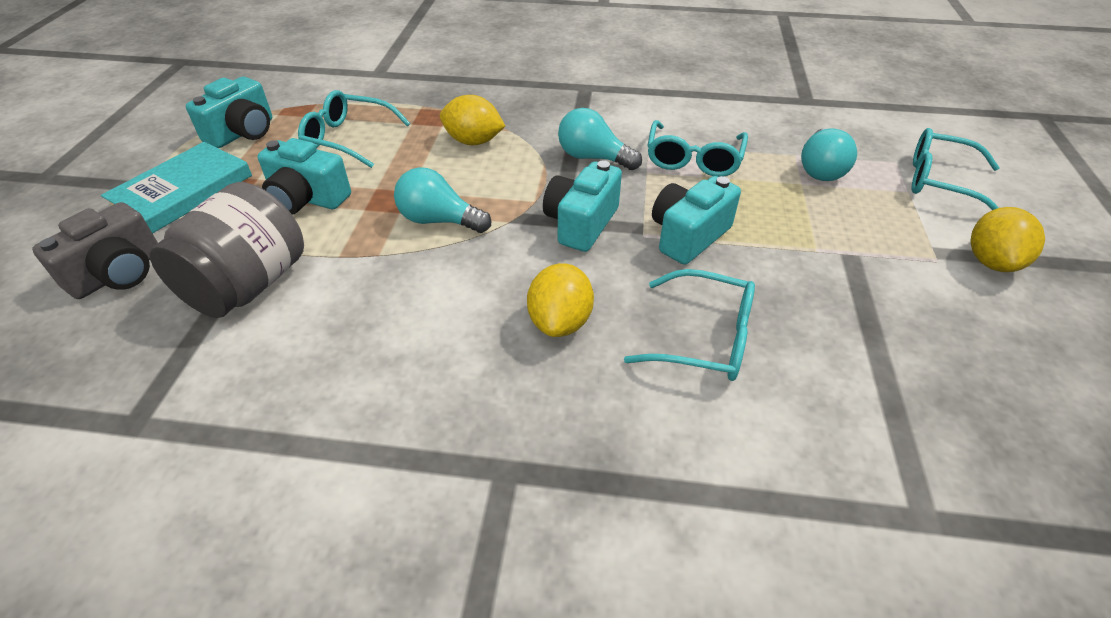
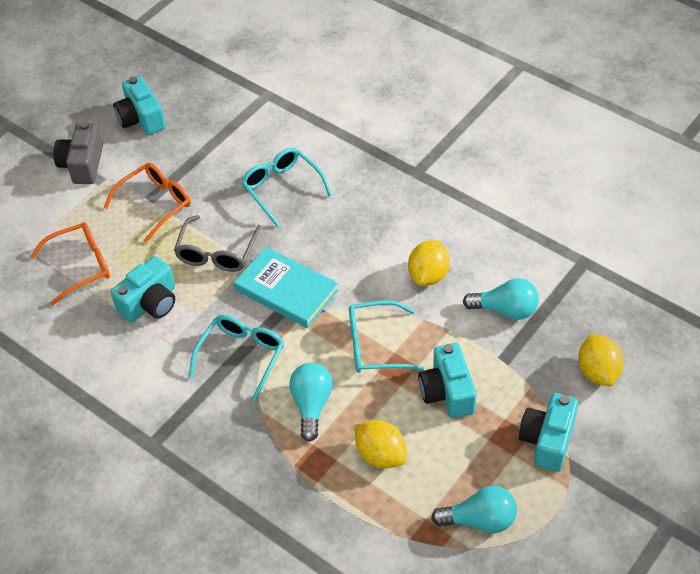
grey glasses: none = 0 -> [174,215,261,272] = 1
grey jar: [149,182,304,318] = 1 -> none = 0
orange glasses: none = 0 -> [30,222,110,306] [104,163,191,243] = 2
turquoise glasses: [298,90,410,168] [624,269,755,381] [647,120,748,177] [911,128,1000,210] = 4 -> [188,315,284,402] [241,148,332,227] [349,300,424,373] = 3

